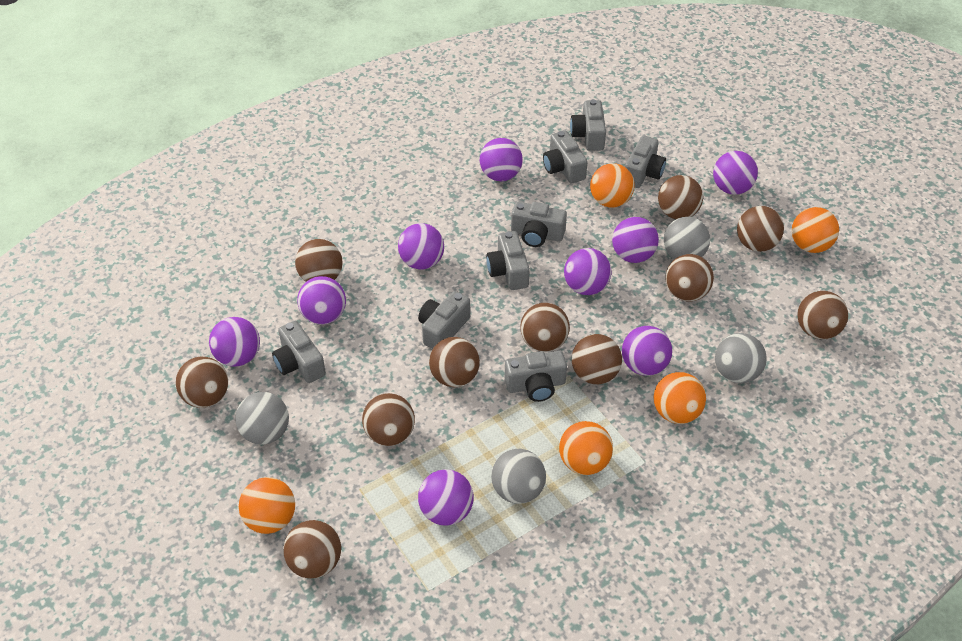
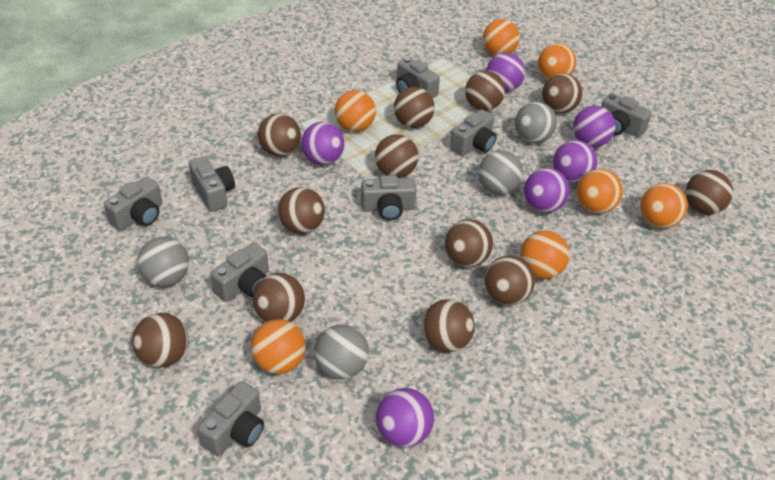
brown ball: [176,357,228,408] [283,520,341,579] [295,239,343,282] [362,393,415,446] [429,337,480,387] [520,303,570,352] [572,334,622,384] [658,175,703,219] [665,254,714,301] [737,206,784,252] [797,291,848,339] = 11 -> [132,313,189,368] [253,273,305,322] [258,113,301,156] [278,187,325,234] [375,134,418,178] [394,87,435,128] [422,299,475,352] [445,219,493,267] [465,71,505,111] [484,255,535,306] [542,73,582,113] [685,170,733,215] = 12
orange ball: [239,477,295,534] [559,421,613,475] [590,163,635,208] [654,372,706,424] [792,207,839,253] = 5 -> [251,319,306,374] [335,90,376,132] [483,19,520,56] [520,231,570,279] [538,43,576,79] [577,169,623,214] [640,183,688,229] = 7
purple ball: [209,317,260,367] [297,276,346,324] [398,223,444,270] [418,469,474,526] [480,138,523,181] [564,248,611,295] [612,217,659,263] [622,326,672,376] [713,151,758,195] = 9 -> [301,122,344,165] [376,388,434,447] [486,53,525,92] [524,168,570,213] [553,140,597,184] [573,106,615,147] = 6

